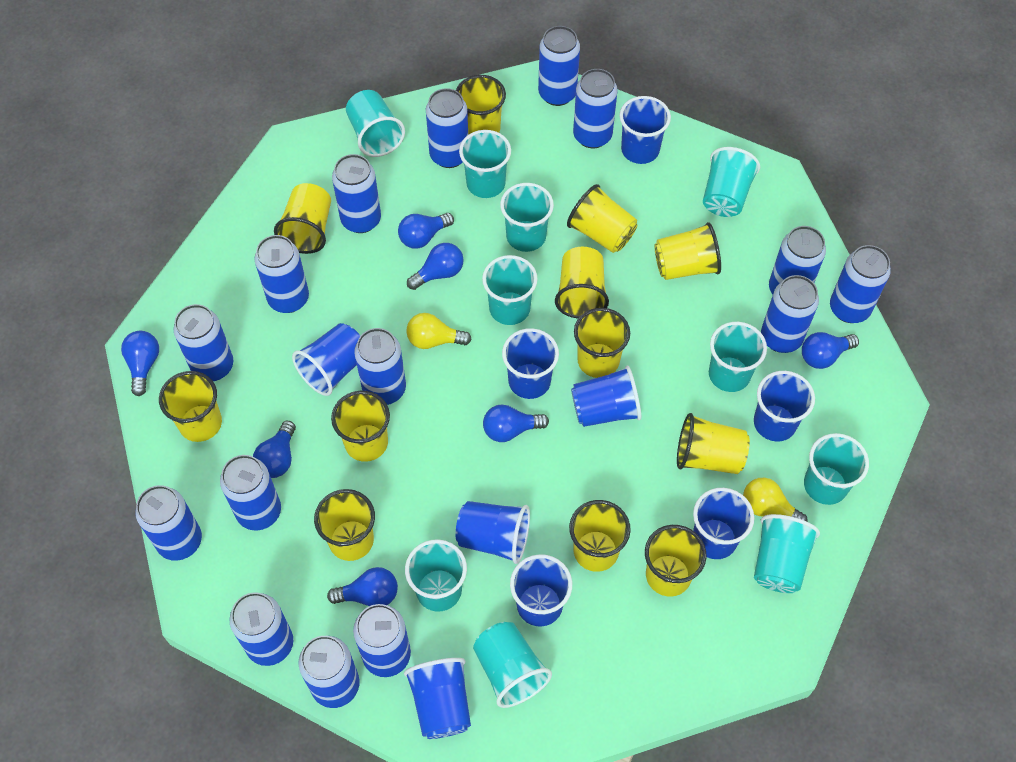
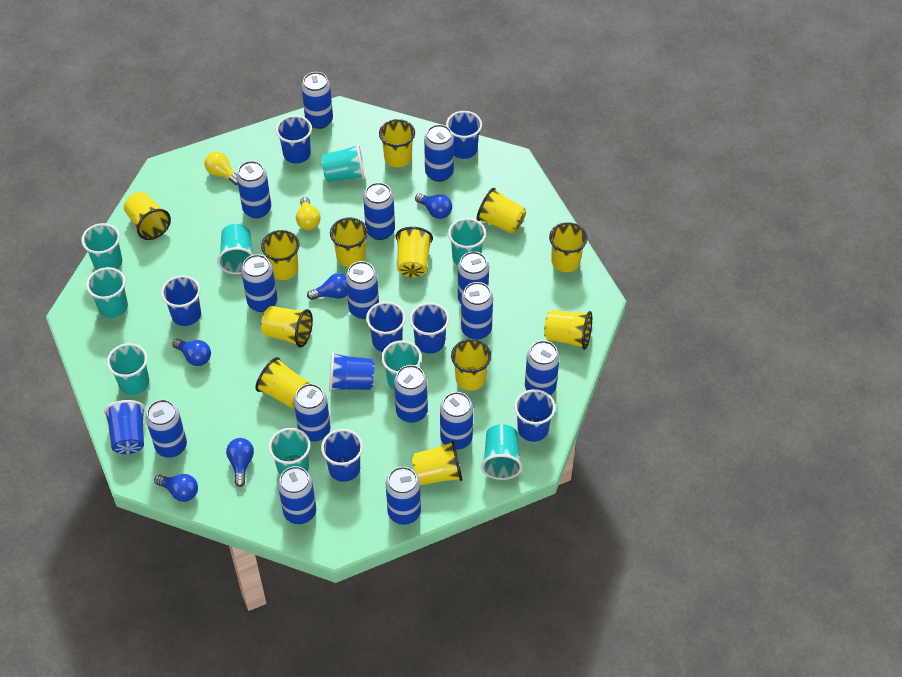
blue light bulb: [121,331,159,396] [253,421,296,478] [327,567,398,606] [398,213,454,249] [407,243,464,290] [483,405,549,442] [802,332,859,369] = 7 -> [154,474,198,502] [172,338,211,366] [226,438,254,487] [307,273,347,300] [415,193,452,219] = 5
turquoise cup: [346,90,405,157] [405,539,467,612] [459,130,511,198] [473,622,552,708] [482,255,538,325] [500,183,554,252] [703,147,760,217] [709,322,767,392] [754,514,820,593] [804,433,869,505] = 10 -> [82,223,122,270] [86,267,128,318] [107,343,149,395] [217,224,254,274] [268,428,310,476] [321,144,365,182] [381,340,422,390] [448,218,486,265] [481,424,522,480] = 9

